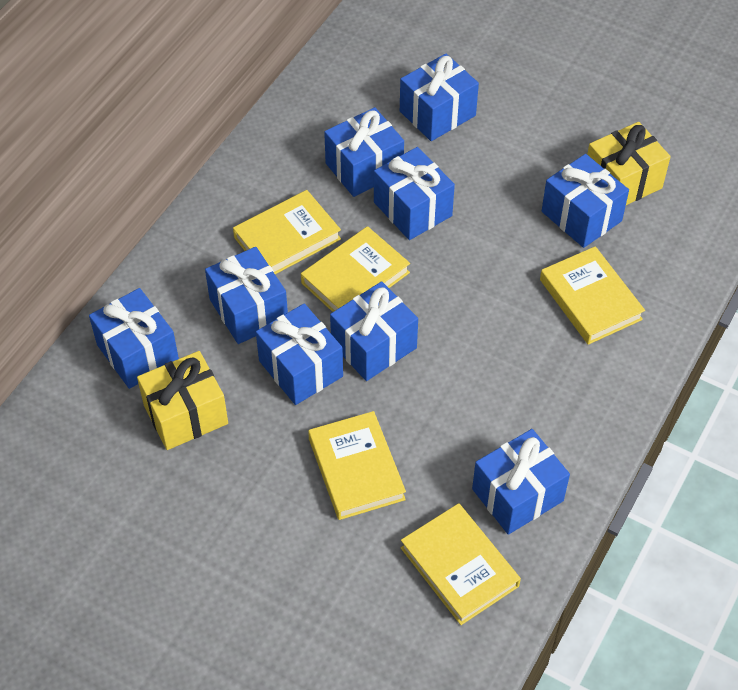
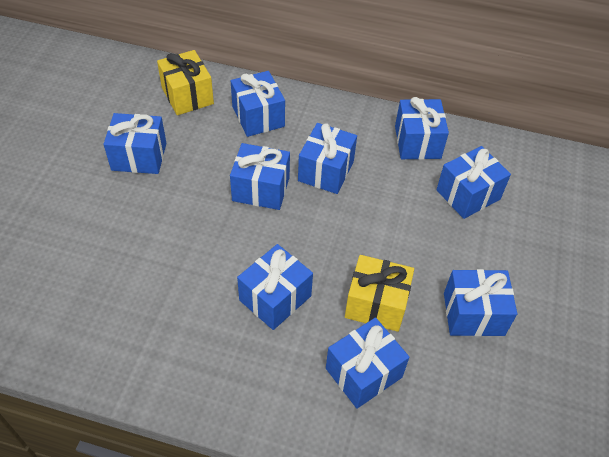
yellow book: [233,190,341,274] [301,226,410,312] [308,411,406,520] [401,503,521,625] [540,246,645,345] = 5 -> none = 0

